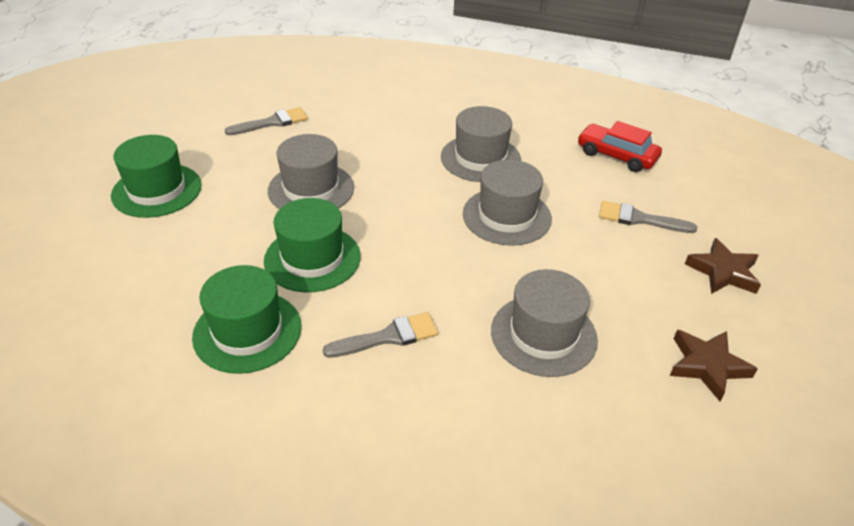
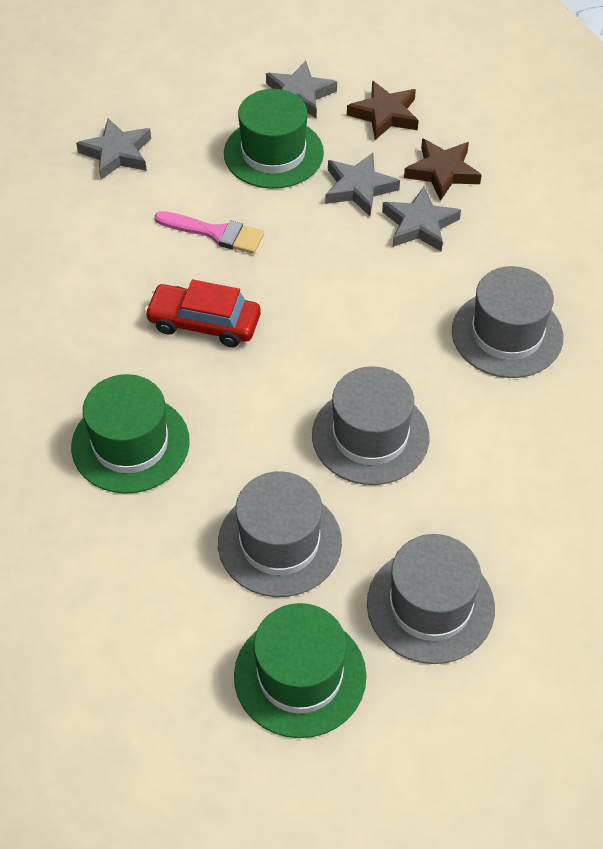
grey brush: [225,107,308,135] [323,312,438,358] [599,201,697,233] = 3 -> none = 0
grey star: none = 0 -> [76,118,151,180] [266,61,337,118] [325,153,400,216] [382,187,461,252] = 4
pink brush: none = 0 -> [155,211,264,254] = 1

